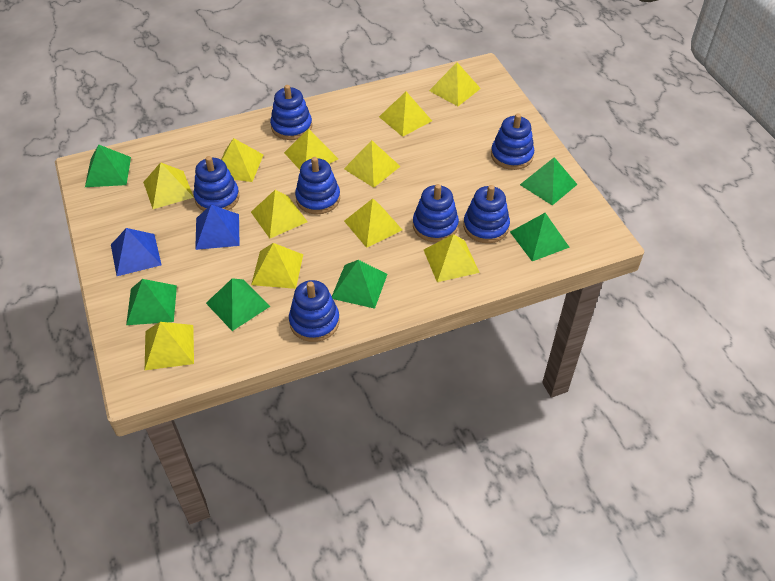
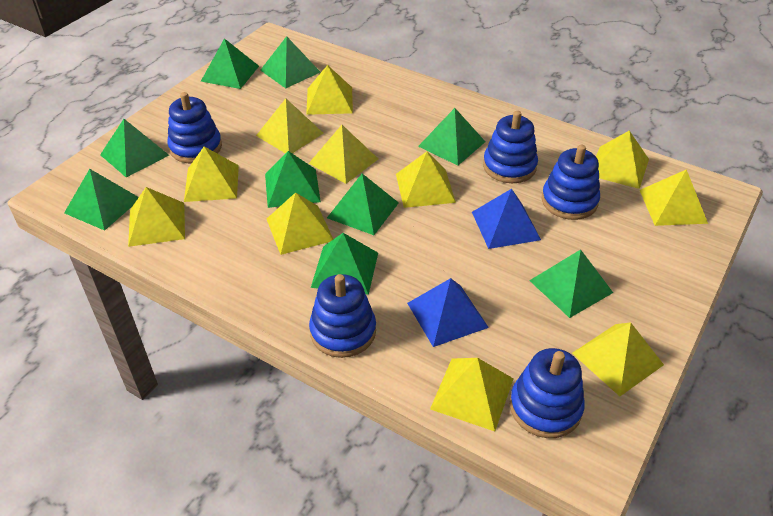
blue stacking toy: [194,156,240,211] [270,85,312,140] [289,280,340,342] [295,157,340,214] [413,184,459,242] [463,185,510,243] [491,114,534,170] = 7 -> [167,92,222,163] [309,274,376,358] [483,111,538,183] [510,348,585,438] [542,145,600,220] = 5
green pyramid: [85,144,131,187] [126,279,177,325] [206,278,270,331] [332,260,387,309] [510,213,570,261] [520,157,578,205] = 6 -> [64,169,139,231] [100,119,169,177] [201,38,259,89] [260,36,320,88] [265,151,321,208] [311,233,378,295] [327,174,399,235] [418,108,485,166] [529,249,613,318] = 9

